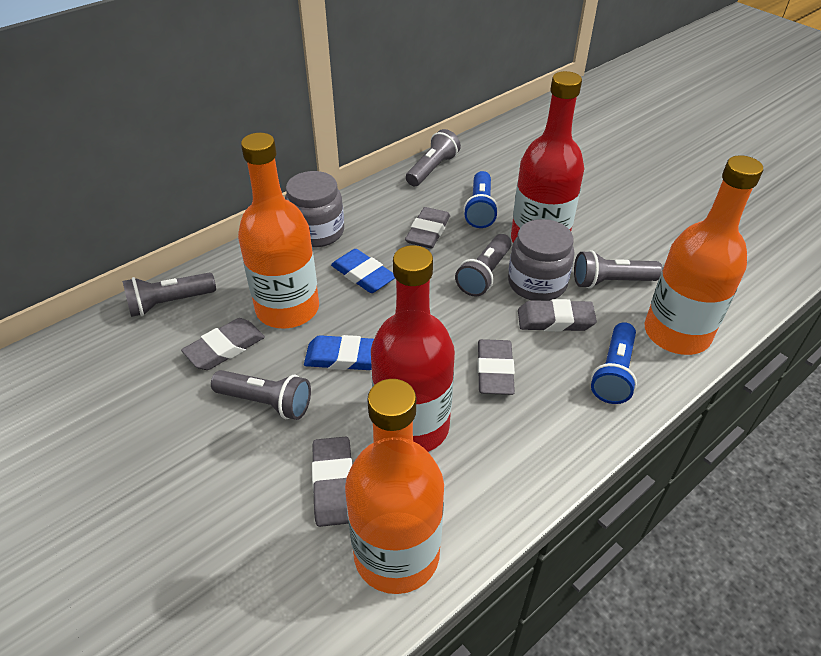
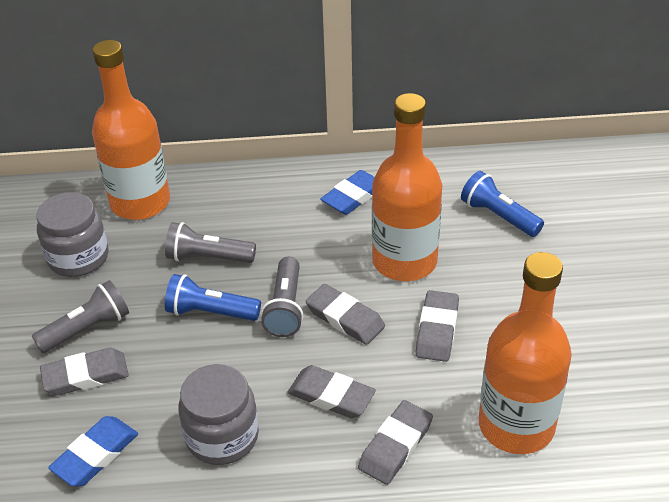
grey flashlight: [122,273,216,317] [211,370,311,420] [406,129,461,186] [455,234,512,297] [574,250,663,289] = 5 -> [32,280,129,353] [165,222,256,263] [261,257,304,337] = 3
red bottle: [371,245,455,452] [511,71,584,242] = 2 -> none = 0

